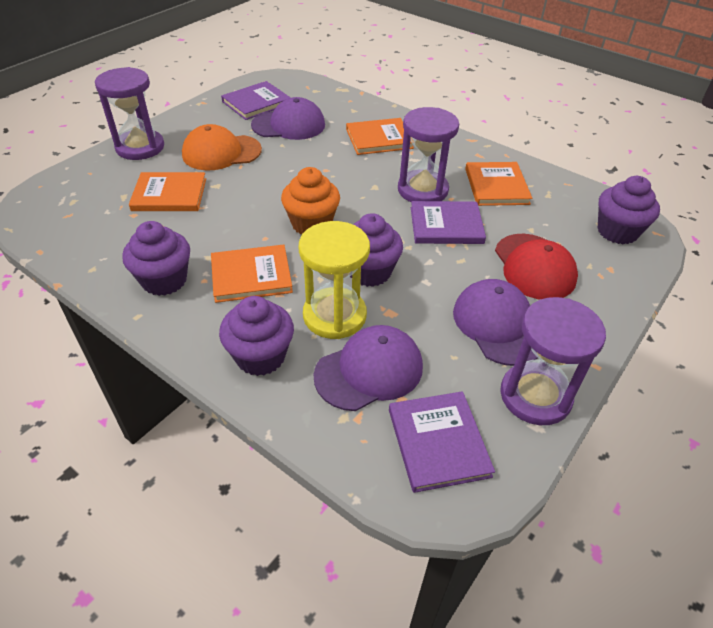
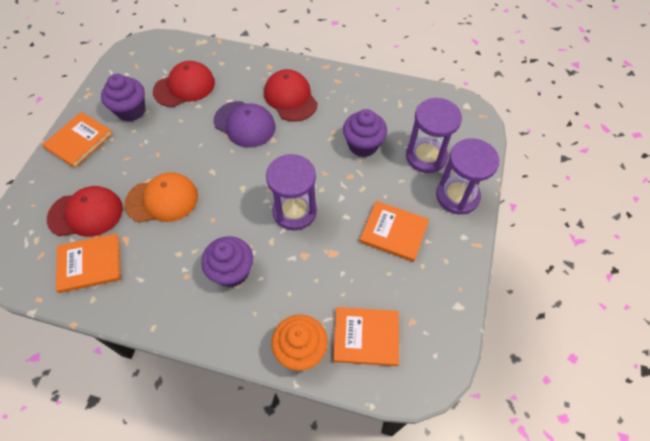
purple book: [221,81,291,120] [389,391,495,493] [411,201,486,244] = 3 -> none = 0
purple cap: [251,97,325,140] [314,325,423,411] [453,279,538,366] = 3 -> [214,101,275,148] = 1
purple cupcake: [122,221,190,296] [219,296,294,376] [350,213,403,287] [598,176,660,245] = 4 -> [101,74,145,121] [201,236,253,287] [343,109,387,157] = 3
red cap: [495,234,578,299] = 1 -> [47,186,123,237] [153,61,215,107] [264,69,318,122] = 3
yellow hourglass: [299,221,370,339] = 1 -> none = 0

